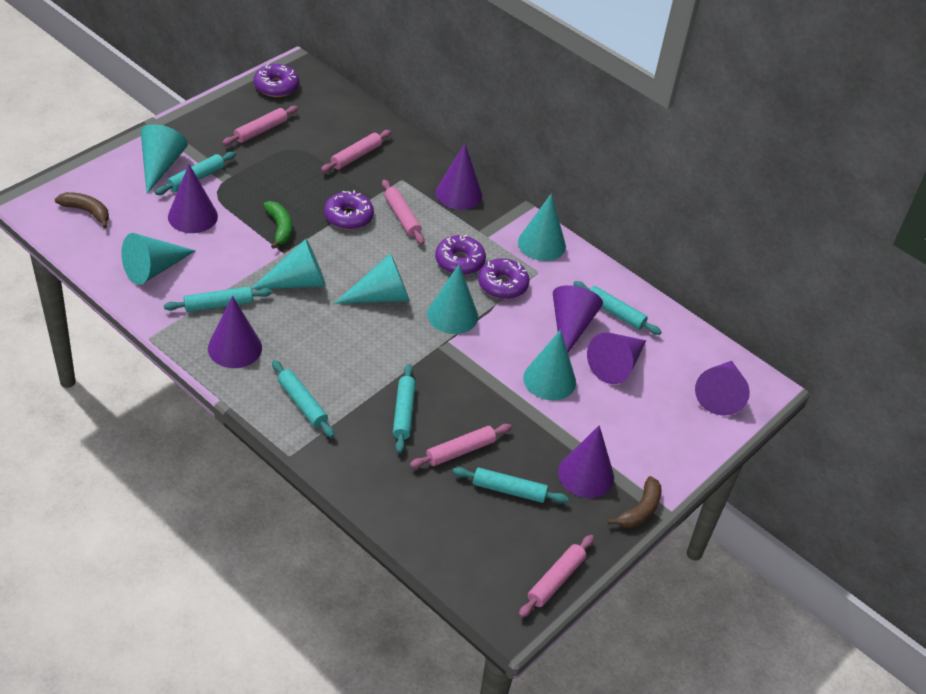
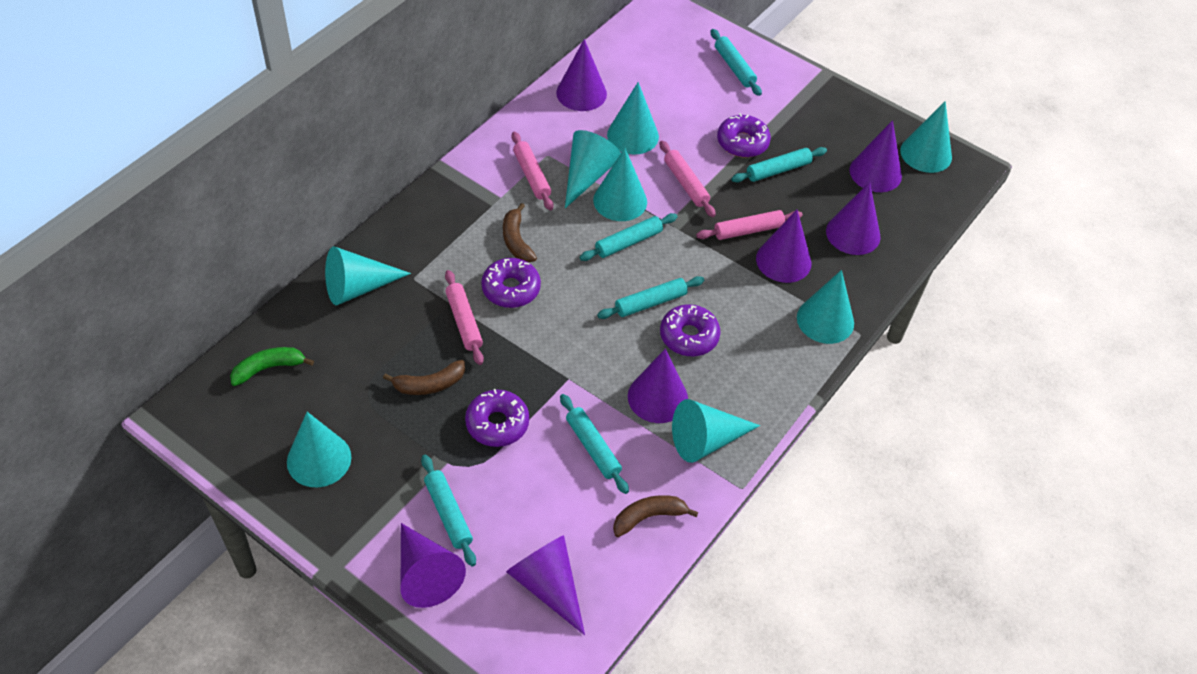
brown banana: [55,192,109,228] [607,476,661,528] = 2 -> [383,360,465,395] [503,203,537,262] [613,495,698,537] = 3
pink rolling pin: [222,106,298,145] [321,130,391,172] [382,180,425,245] [410,424,512,468] [519,535,594,618] = 5 -> [445,270,484,365] [511,131,554,210] [660,141,716,217] [696,210,803,240] = 4
turquoise cone: [121,233,196,285] [141,124,188,194] [251,239,326,289] [334,253,410,304] [427,264,478,334] [518,193,566,261] [523,330,576,401] = 7 -> [287,412,351,487] [325,246,411,305] [565,130,621,208] [593,148,647,221] [607,82,659,155] [672,399,760,463] [797,270,854,344] [900,101,952,173] = 8

